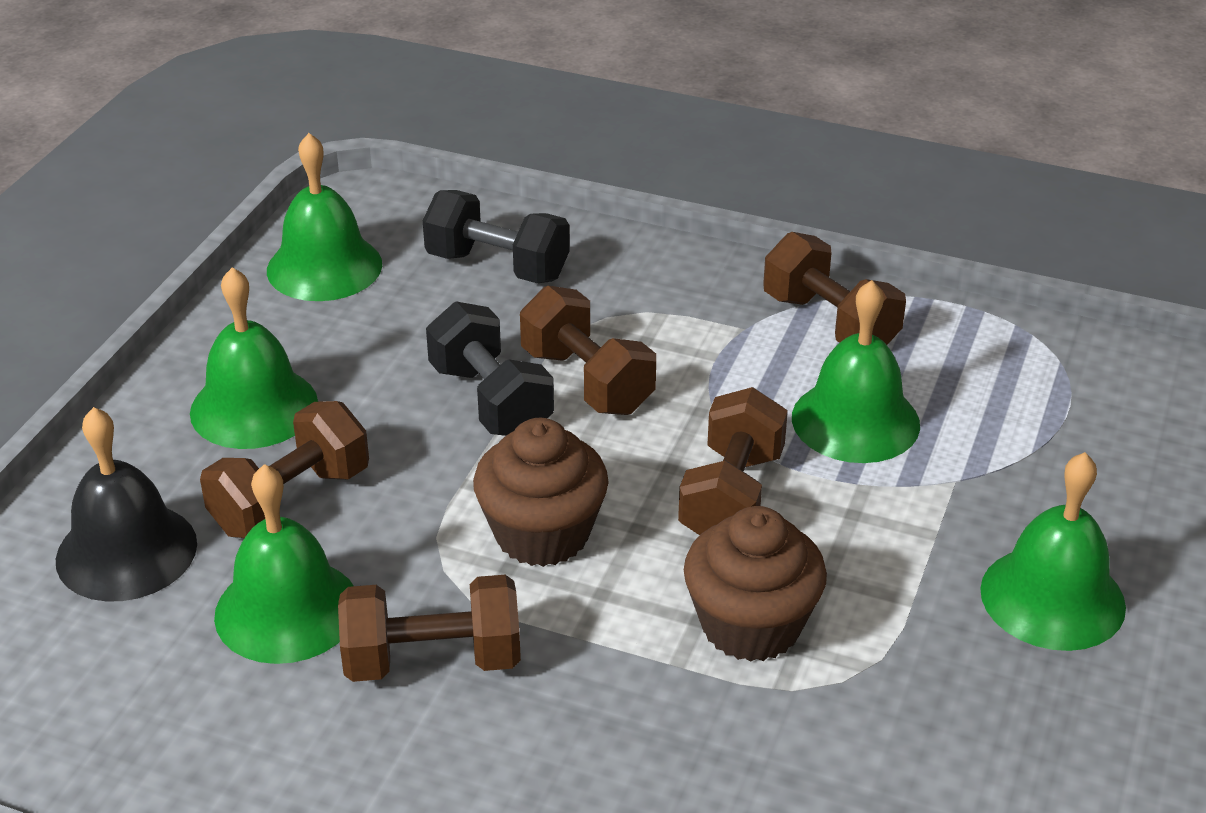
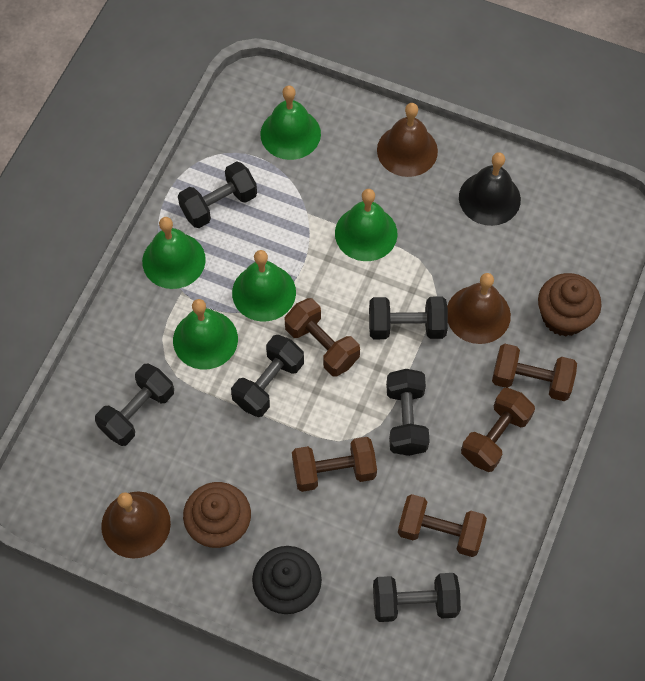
black cupcake: none = 0 -> [252,546,322,614] = 1
black dumbbell: [423,190,570,283] [426,301,554,436] = 2 -> [95,363,174,446] [178,161,257,228] [231,335,304,417] [369,297,448,339] [373,573,461,622] [386,369,430,456] = 6
brown bell: none = 0 -> [101,491,171,559] [377,103,438,177] [447,273,511,344] = 3

